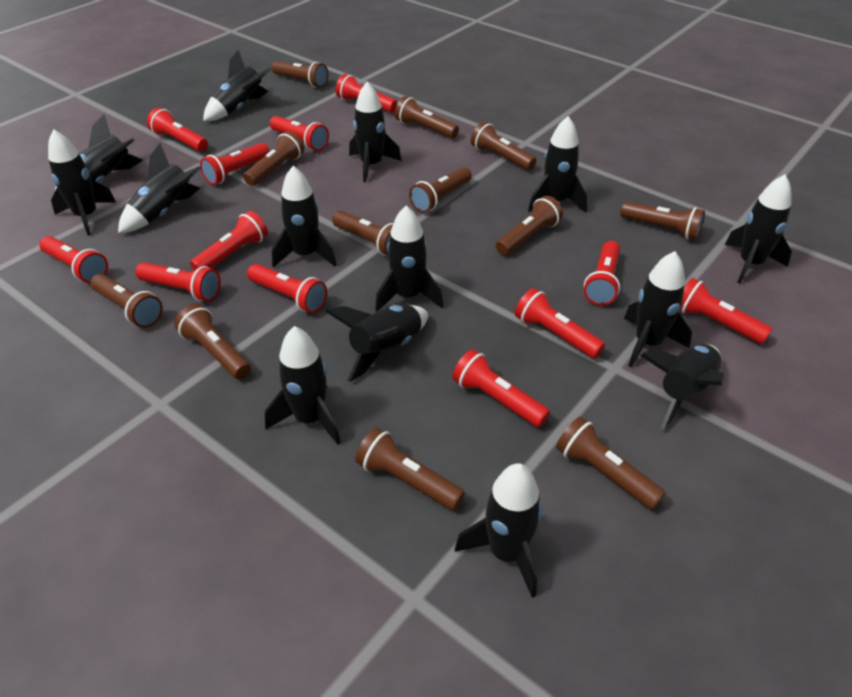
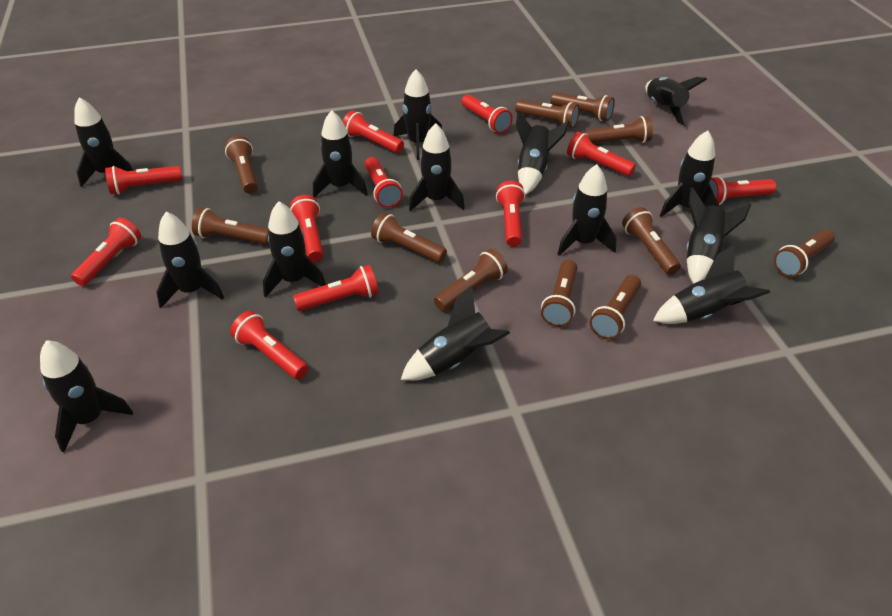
brown flashlight: [90,274,163,328] [174,304,251,379] [243,131,304,186] [272,61,329,88] [332,210,393,256] [355,427,465,510] [395,96,459,138] [409,167,472,213] [471,122,536,170] [496,196,563,255] [556,417,666,510] [620,201,705,240] = 12 -> [192,208,269,245] [225,136,258,194] [371,212,447,263] [434,249,508,311] [515,100,580,128] [541,260,577,327] [551,92,615,121] [584,116,653,143] [590,275,641,340] [622,207,681,275] [774,229,835,277] = 11
red flashlight: [39,236,108,284] [135,262,221,302] [147,108,208,152] [190,211,268,270] [200,143,270,185] [247,264,327,313] [270,116,329,151] [336,74,397,113] [452,349,550,427] [515,288,605,359] [584,241,620,306] [680,278,772,344] = 12 -> [71,218,141,286] [105,166,182,195] [230,311,308,379] [290,195,324,262] [293,265,379,311] [343,110,404,153] [365,157,403,208] [461,94,513,133] [496,180,525,247] [567,132,636,176] [709,176,777,205] = 11

